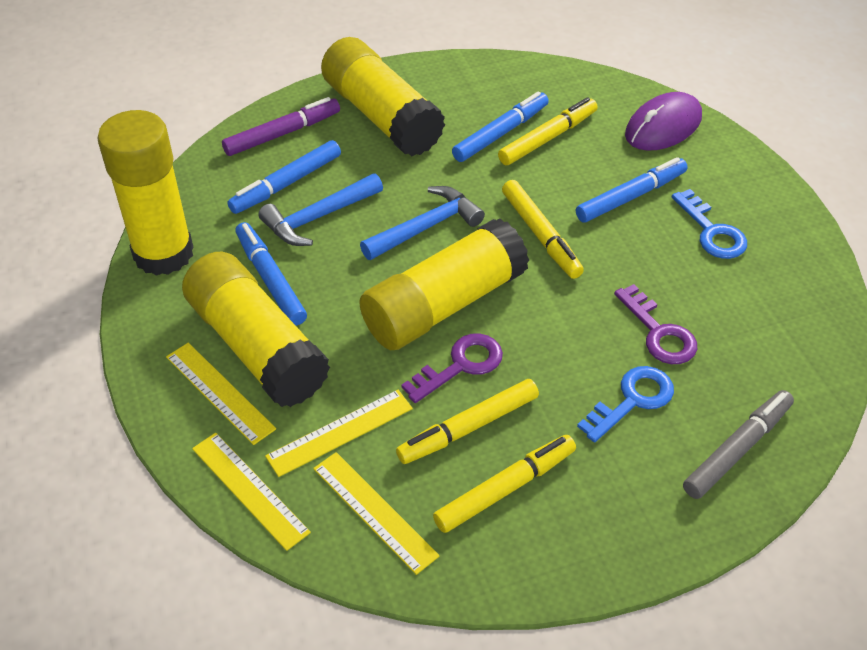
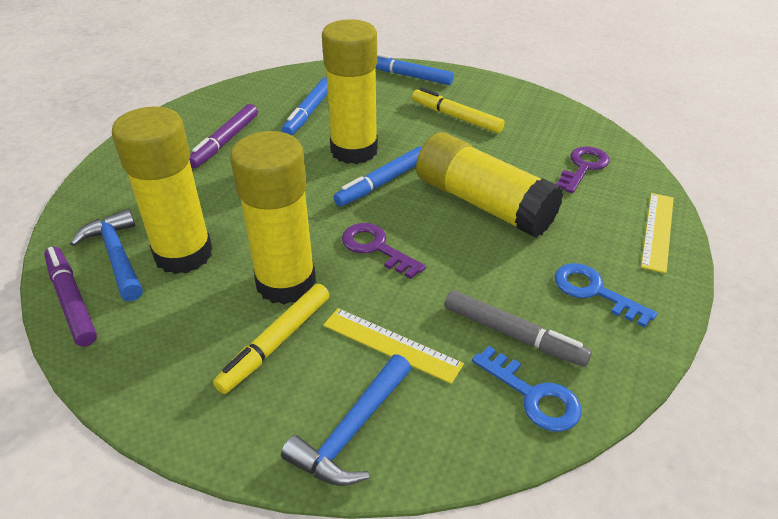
blue marker: [227,140,341,214] [235,222,307,326] [452,91,549,162] [576,157,688,223] = 4 -> [282,77,328,135] [333,146,422,207] [376,53,454,85] = 3
purple marker: [222,97,340,156] = 1 -> [44,246,97,346] [189,104,258,168] = 2
purple mouse: [625,92,702,151] = 1 -> none = 0
yellow marker: [396,379,539,464] [433,435,576,533] [498,97,598,165] [502,180,584,279] = 4 -> [213,284,329,394] [412,88,505,133] = 2
yellow ruler: [166,343,276,445] [192,433,311,551] [265,390,413,477] [313,452,440,575] = 4 -> [323,308,464,384] [641,193,674,273] = 2

